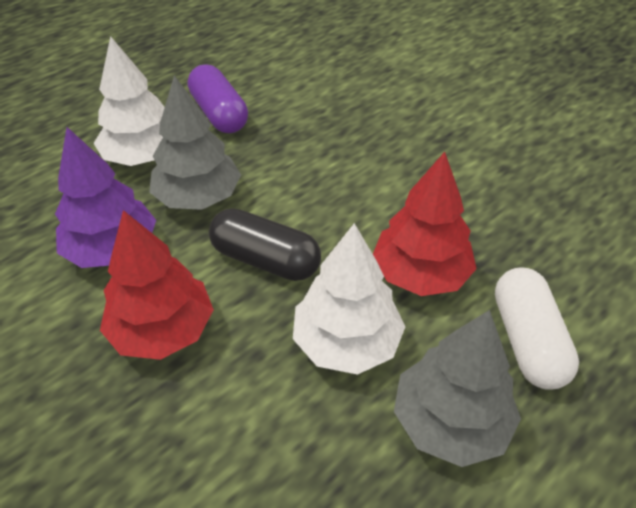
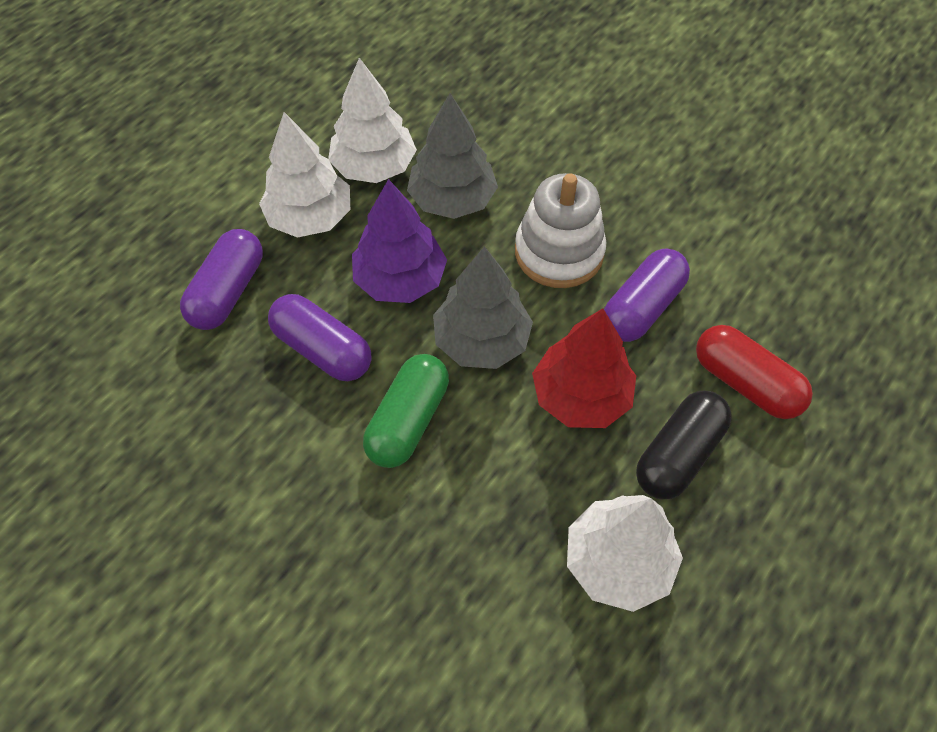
green capsule: none = 0 -> [363,354,449,468] = 1
purple capsule: [188,64,248,133] = 1 -> [180,229,263,330] [268,294,372,381] [604,248,690,342] = 3
red capsule: none = 0 -> [696,325,813,419] = 1
red tree: [100,210,214,360] [373,152,477,296] = 2 -> [532,308,636,428] = 1
white capsule: [495,267,579,390] = 1 -> none = 0
white stacking toy: none = 0 -> [515,173,606,288] = 1
white tree: [94,36,165,166] [293,223,405,375] = 2 -> [259,112,350,238] [328,58,417,183] [567,495,683,612] = 3

